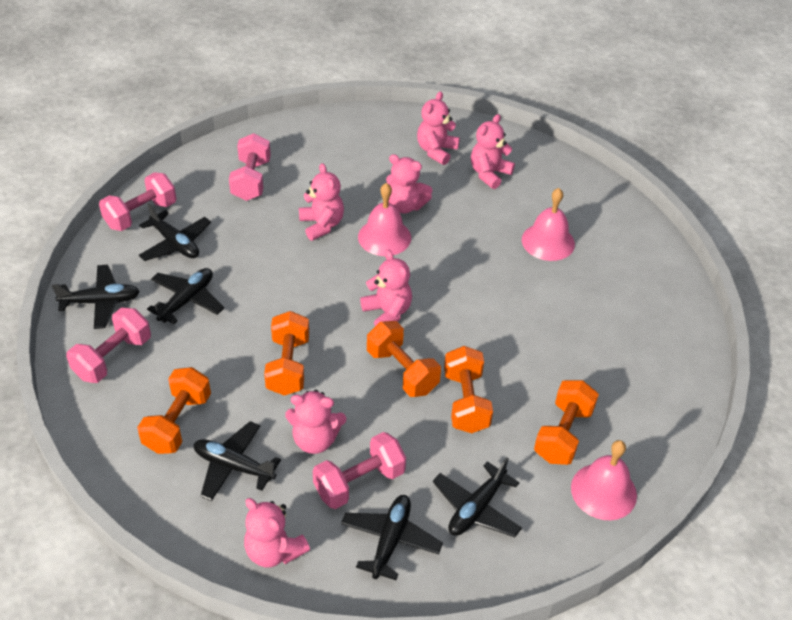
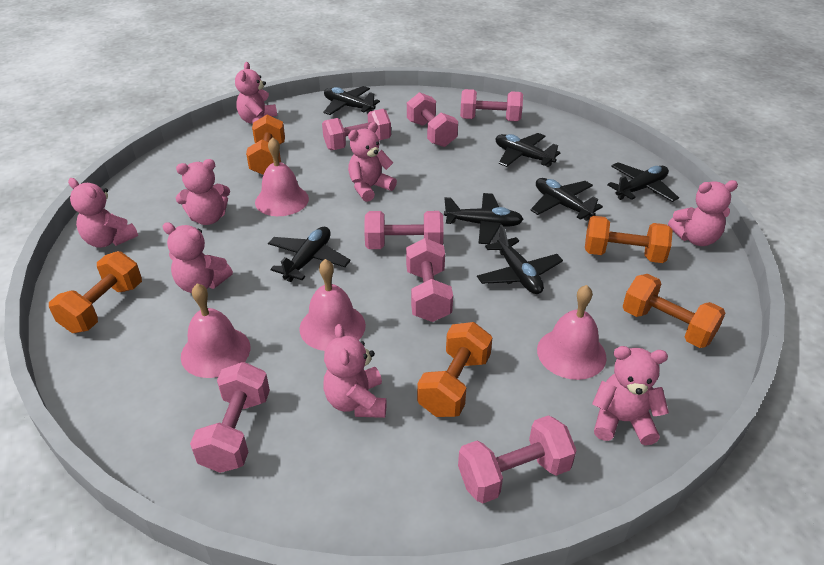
black plane: [52,265,140,329] [139,203,211,261] [147,268,224,324] [194,421,281,501] [341,495,443,580] [433,457,522,537] = 6 -> [268,227,351,282] [323,86,380,115] [444,193,524,244] [477,225,563,294] [496,133,561,167] [530,178,603,221] [607,162,679,202] = 7
pink bell: [358,183,411,256] [522,188,575,261] [571,440,637,520] = 3 -> [181,283,250,378] [255,137,309,216] [299,259,366,351] [537,285,607,380] = 4
pink dumbbell: [66,308,151,383] [99,172,176,231] [229,133,271,201] [313,432,406,509] = 4 -> [190,362,270,473] [322,109,391,150] [364,211,444,249] [406,238,453,322] [407,92,458,147] [458,415,577,503] [460,89,523,121] = 7
pink teddy bear: [244,498,310,567] [285,390,346,454] [299,163,344,241] [360,250,412,326] [386,154,432,213] [417,91,460,165] [471,114,515,189] = 7 -> [68,178,138,248] [162,222,233,293] [176,159,230,225] [235,62,277,124] [323,324,387,418] [348,122,397,202] [592,346,669,445] [668,180,738,246] = 8

